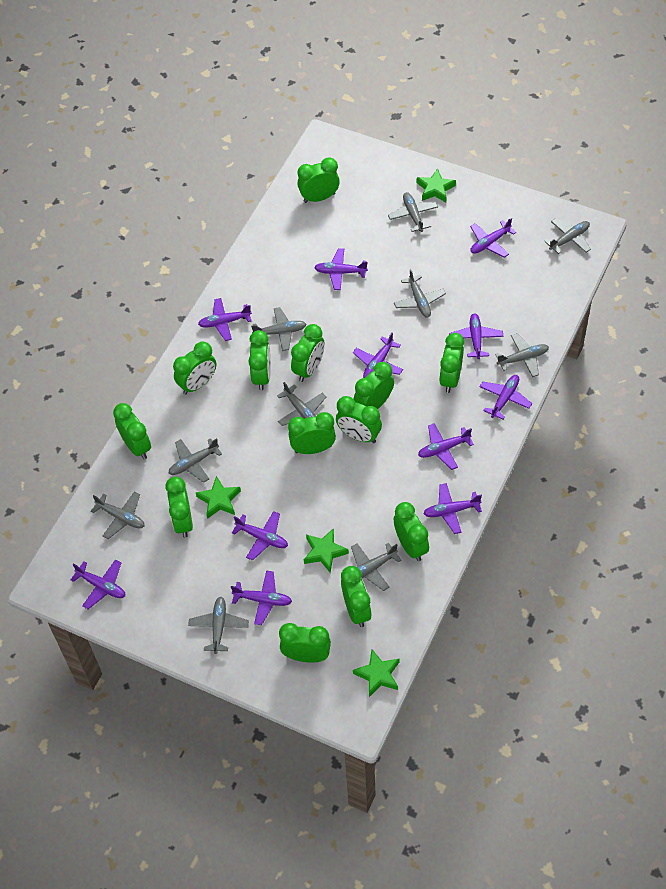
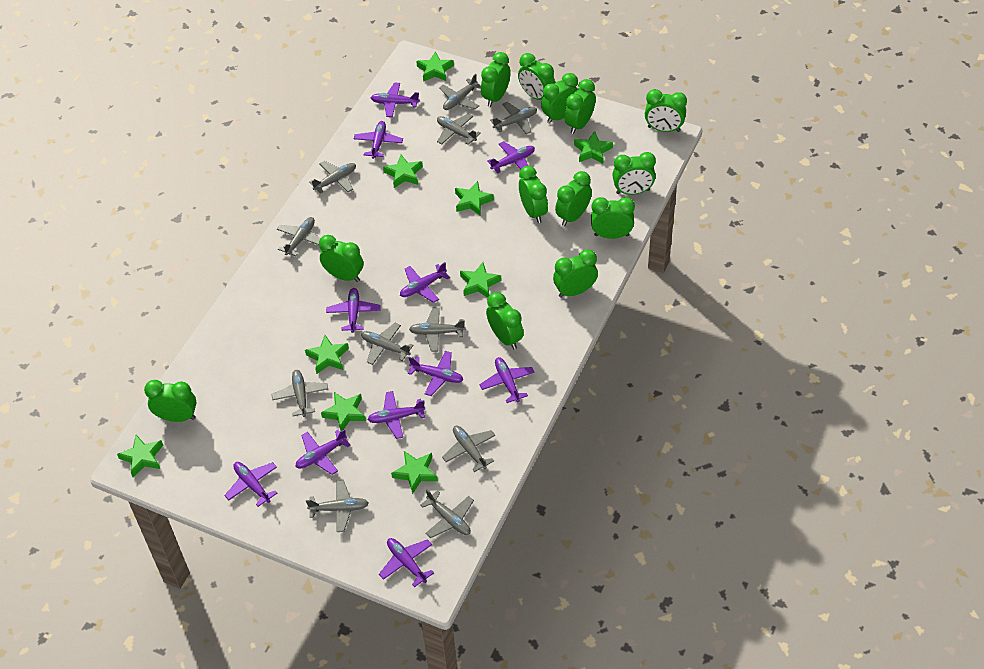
green star: [196,476,241,519] [304,528,349,573] [353,649,400,697] [417,168,456,202] = 4 -> [117,435,163,477] [305,335,349,374] [321,392,366,431] [383,155,423,188] [391,451,438,494] [416,52,454,82] [455,181,494,216] [460,262,501,298] [574,131,613,164] = 9
grey plane: [91,492,144,539] [168,438,222,483] [188,597,249,654] [251,307,306,351] [277,382,326,426] [351,543,402,591] [388,192,438,232] [394,269,446,318] [495,333,549,377] [544,218,591,254] = 10 -> [272,370,328,417] [277,217,321,256] [306,480,369,532] [309,161,356,194] [361,323,414,365] [409,307,465,352] [420,489,474,538] [437,113,481,145] [439,74,481,110] [442,426,495,472] [490,102,537,134] = 11

